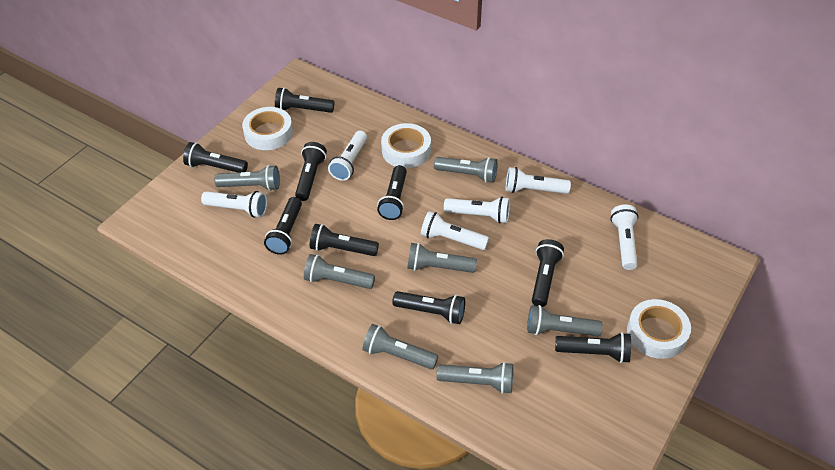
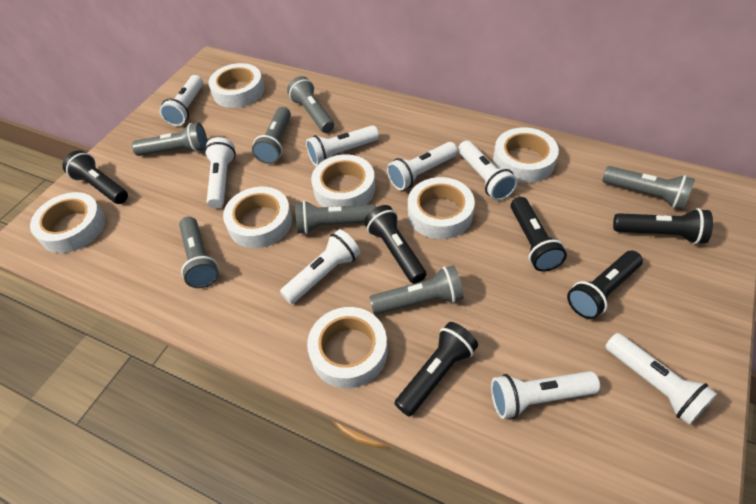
black flashlight: [183,142,248,173] [264,197,302,255] [275,87,334,113] [295,142,327,201] [310,224,379,256] [377,165,407,220] [392,291,465,324] [532,239,564,307] [555,332,631,363] = 9 -> [62,150,128,204] [364,205,426,284] [395,322,478,417] [511,197,567,272] [567,251,643,319] [613,208,713,244] = 6
white flashlight: [201,191,267,218] [328,131,367,181] [421,211,489,250] [444,197,510,224] [506,167,571,194] [610,205,639,270] = 6 -> [159,75,203,126] [204,137,236,208] [280,229,360,304] [306,125,379,166] [387,142,458,190] [458,141,518,201] [491,371,600,419] [605,333,717,425] = 8
white tape: [242,107,293,150] [381,123,431,168] [627,299,691,359] = 3 -> [30,192,105,253] [208,63,264,108] [223,187,292,248] [307,307,388,388] [311,154,375,207] [408,177,475,239] [493,127,559,183] = 7

